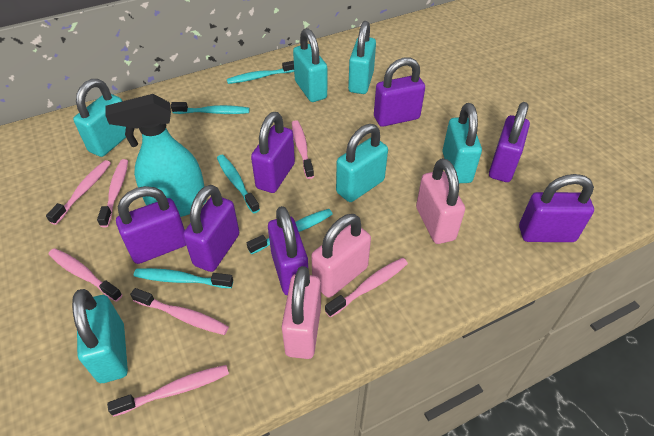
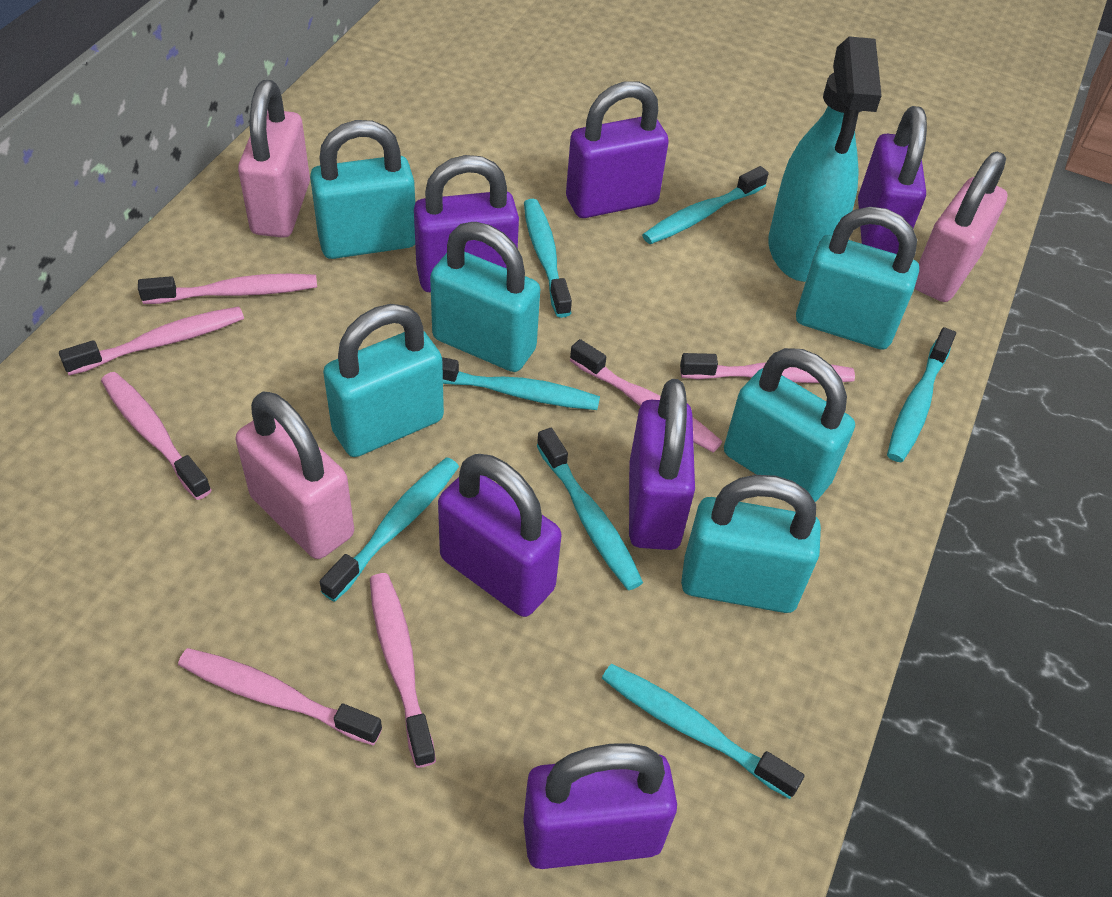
purple padlock: [116,186,186,264] [183,185,239,272] [251,112,295,193] [268,206,308,295] [374,57,425,127] [489,102,530,182] [519,174,594,242] = 7 -> [414,155,519,292] [438,454,561,617] [523,743,677,869] [566,81,669,218] [629,379,695,550] [858,106,927,254] = 6
turquoise toothbrush: [134,268,233,288] [171,102,249,114] [217,155,260,213] [227,61,294,84] [247,209,333,255] = 5 -> [320,457,459,602] [442,357,600,410] [524,199,572,318] [536,428,643,590] [602,664,804,799] [642,166,769,244] [887,327,956,462] = 7

